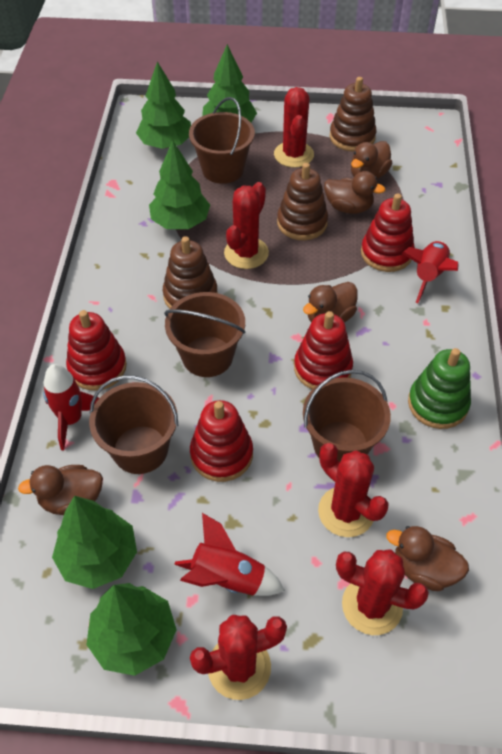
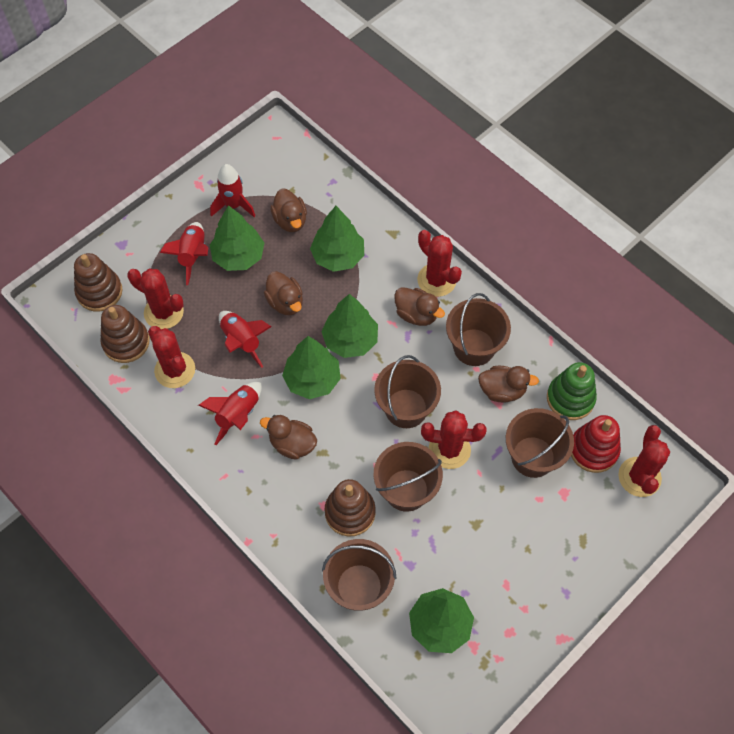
brown bucket: [89,375,178,474] [164,292,246,377] [189,97,255,184] [303,370,391,462] = 4 -> [322,539,396,611] [374,355,441,428] [374,442,443,512] [446,293,511,366] [506,408,574,478] = 5
red rocket: [43,364,99,450] [174,513,285,596] [402,241,459,303] = 3 -> [160,222,208,285] [198,382,262,445] [210,164,255,217] [219,311,272,368] = 4
red stacking toy: [66,310,127,390] [190,400,253,482] [294,311,353,390] [361,193,415,272] = 4 -> [571,415,621,473] = 1

